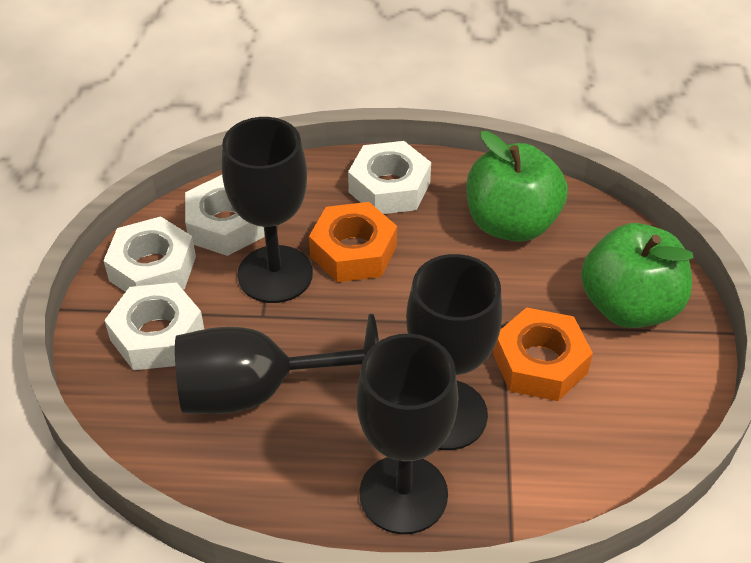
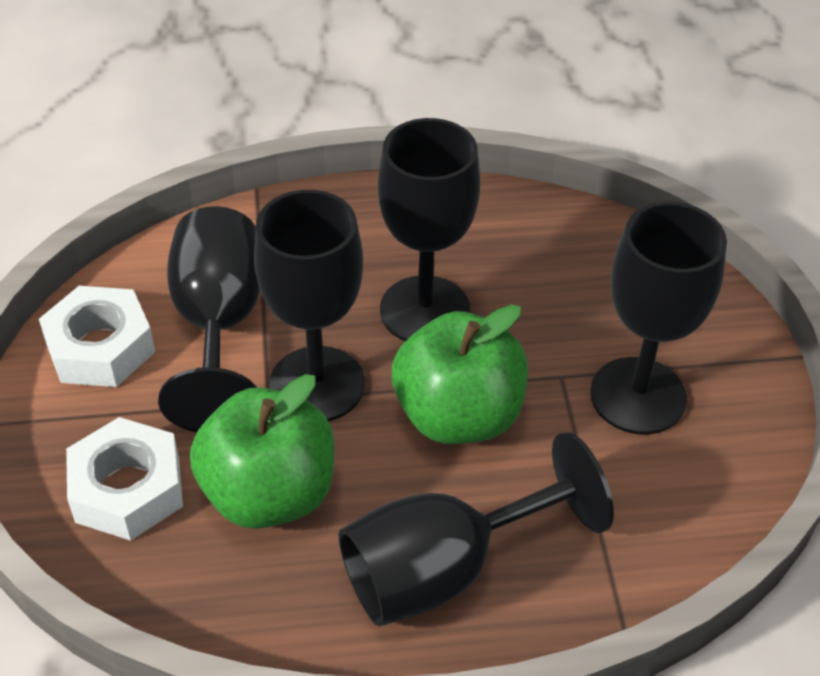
black goblet: [175,314,379,414] [222,117,313,303] [356,334,458,534] [406,254,502,450] = 4 -> [158,206,260,432] [254,190,365,421] [339,432,614,627] [378,118,480,341] [590,202,727,434] = 5
orange nut: [309,202,397,282] [493,307,593,401] = 2 -> none = 0
white nut: [103,216,196,292] [104,282,204,370] [185,175,265,256] [348,141,431,214] = 4 -> [39,286,155,387] [66,417,183,541] = 2

